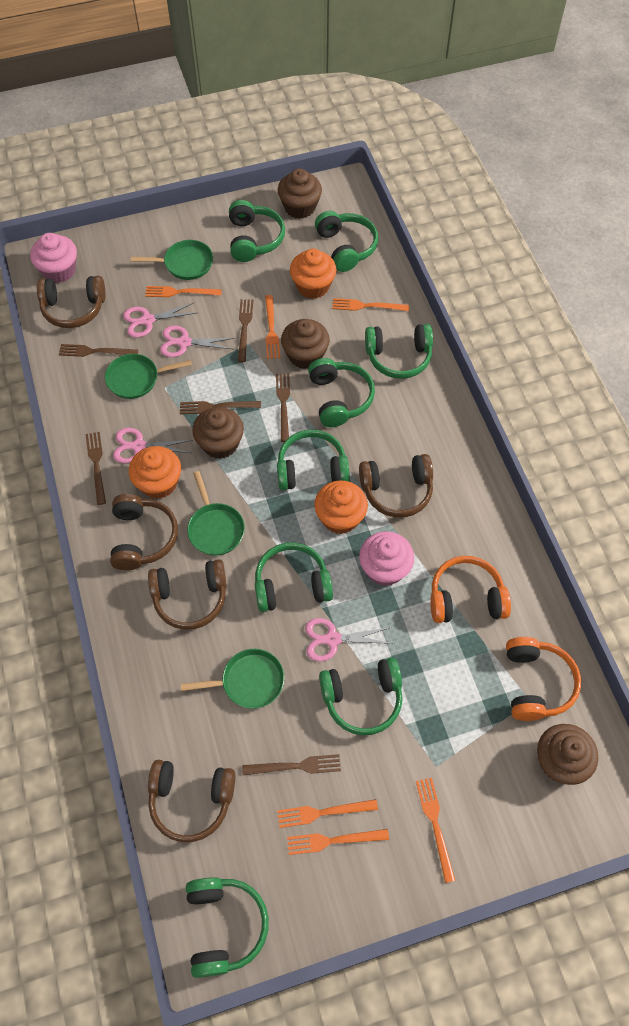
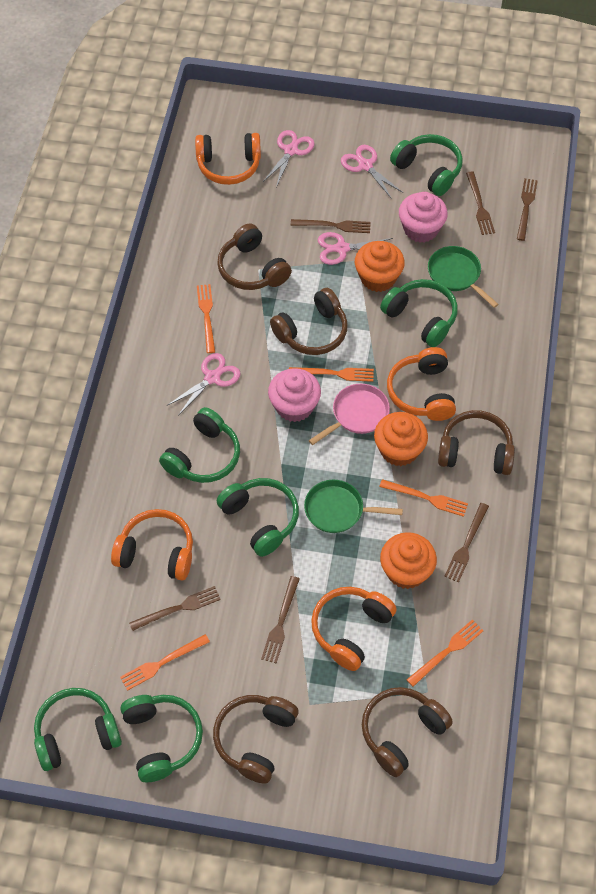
brown cupcake: [192,407,244,459] [278,169,322,219] [281,319,330,369] [537,724,598,785] = 4 -> none = 0
green headphones: [186,877,269,978] [229,200,285,262] [254,542,333,612] [277,430,350,490] [308,358,375,427] [315,211,378,272] [319,657,403,736] [365,324,433,379] = 8 -> [34,688,122,771] [120,695,203,782] [159,407,240,483] [217,478,299,557] [380,279,458,347] [390,134,463,196] = 6
green pan: [105,354,192,399] [131,240,213,280] [181,649,284,709] [187,471,245,556] = 4 -> [304,480,403,533] [428,246,499,308] = 2
orange fork: [145,286,222,297] [265,295,280,359] [277,799,378,828] [287,829,389,855] [332,298,409,311] [416,778,455,883] = 6 -> [120,634,210,691] [197,284,215,353] [289,367,374,382] [379,479,468,517] [407,619,484,687] = 5
orange headphones: [430,556,511,623] [506,637,581,721] = 2 -> [111,509,193,580] [195,133,261,185] [311,587,397,671] [387,347,456,421] = 4
pink pan: none = 0 -> [309,384,390,445] = 1

